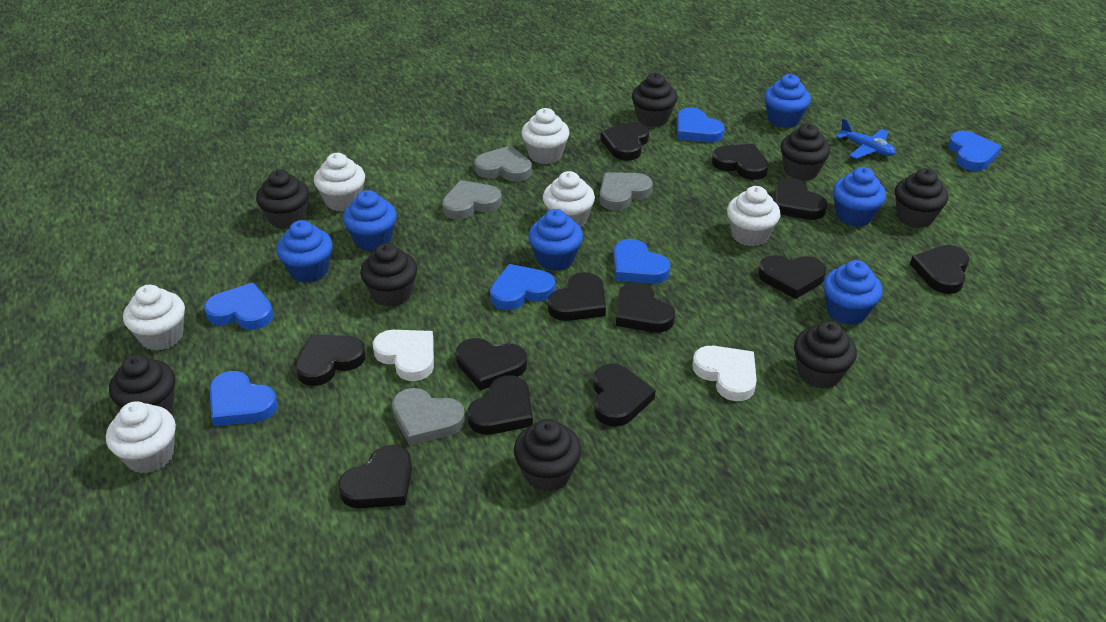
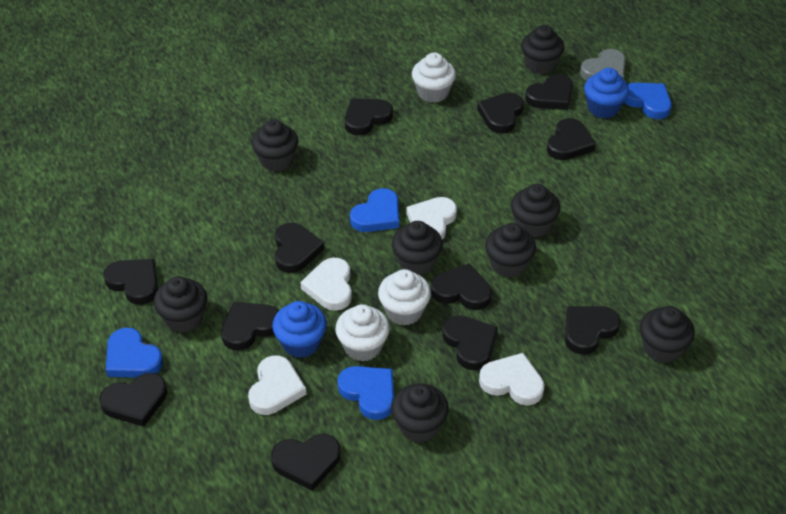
blue cupcake: [277,220,333,283] [343,190,397,251] [528,209,583,271] [764,74,811,128] [823,260,883,325] [833,167,886,227] = 6 -> [272,301,327,358] [584,68,629,119] = 2
blue heart: [204,283,274,330] [209,371,278,426] [490,264,555,310] [614,239,670,284] [676,107,725,143] [948,131,1002,171] = 6 -> [106,327,163,378] [337,366,394,420] [350,188,399,232] [624,83,672,119] = 4
blue plane: [836,118,896,159] = 1 -> none = 0
grey heart: [392,388,465,446] [442,180,502,220] [474,145,532,182] [600,172,653,210] = 4 -> [580,49,626,80] = 1
white cupcake: [106,401,176,474] [123,285,185,351] [314,153,365,212] [521,108,569,164] [543,171,595,228] [727,186,780,246] = 6 -> [335,304,390,362] [378,269,431,326] [412,52,456,103] = 3
white heart: [373,330,434,381] [692,346,757,401] = 2 -> [248,355,306,415] [300,258,352,311] [406,197,457,240] [479,353,545,405] = 4

